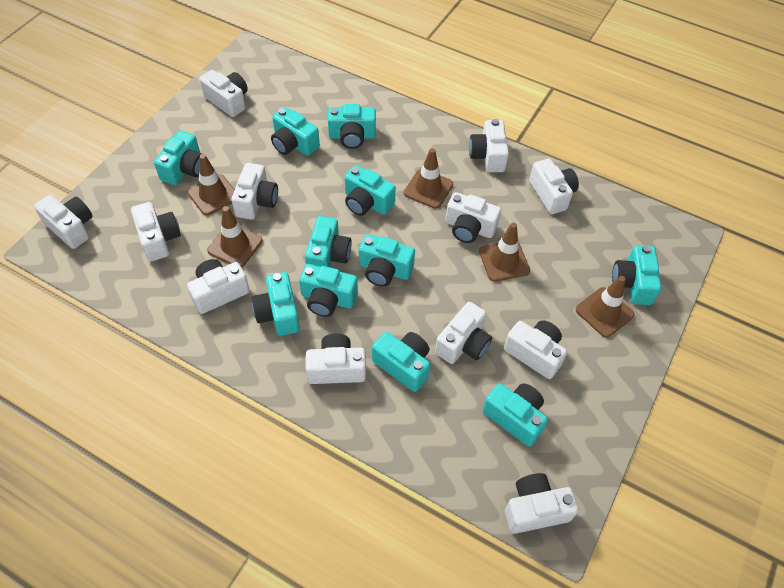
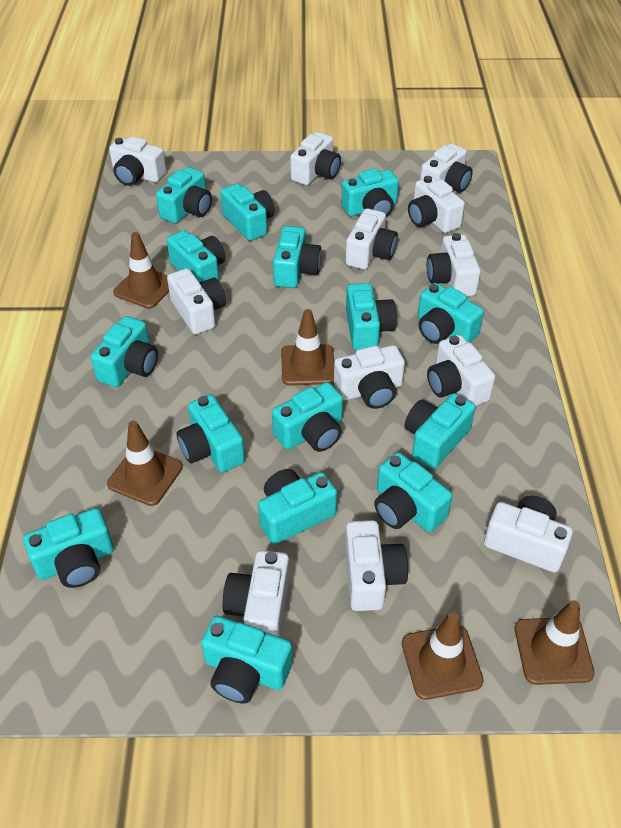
turquoise camera: [154,130,202,185] [252,272,300,336] [271,107,320,156] [299,264,358,317] [305,216,352,267] [328,104,376,149] [345,165,396,216] [359,234,415,287] [372,332,430,392] [483,383,548,447] [612,245,661,305] = 11 -> [23,508,114,588] [91,316,158,387] [156,167,212,223] [167,230,226,282] [177,394,245,472] [201,616,293,704] [220,183,275,241] [258,469,337,544] [272,382,343,452] [273,226,322,288] [341,168,399,217] [346,283,397,350] [374,452,452,532] [405,393,476,469] [418,283,484,344] = 15

